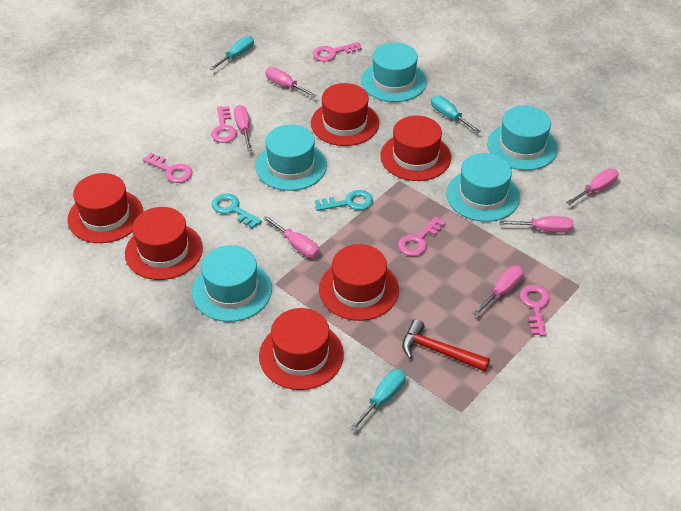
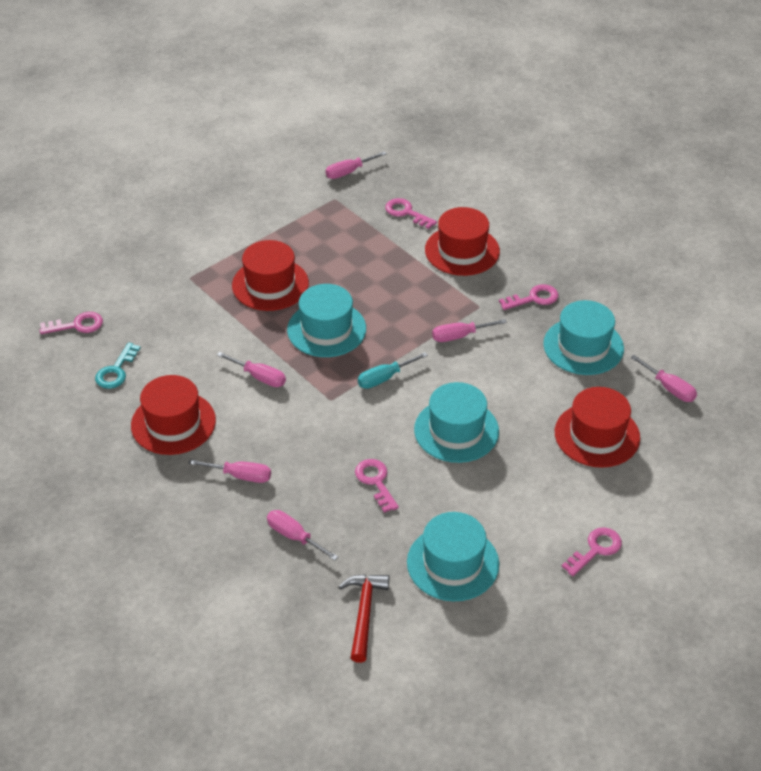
red hat: [68,173,143,243] [125,207,203,280] [259,308,344,390] [311,83,379,146] [319,244,399,321] [380,116,451,181] = 6 -> [131,375,216,455] [232,240,309,311] [425,207,500,276] [555,387,640,468] = 4
turquoise hat: [192,245,272,322] [255,124,327,191] [361,42,427,102] [446,153,520,222] [487,106,558,170] = 5 -> [287,284,366,357] [407,512,499,601] [414,382,499,463] [543,300,624,375] = 4
turquoise key: [212,193,262,229] [315,190,373,211] = 2 -> [95,342,141,389] = 1
turquoise screwdriver: [209,36,254,70] [350,369,406,431] [431,96,480,133] = 3 -> [358,352,428,389] = 1

